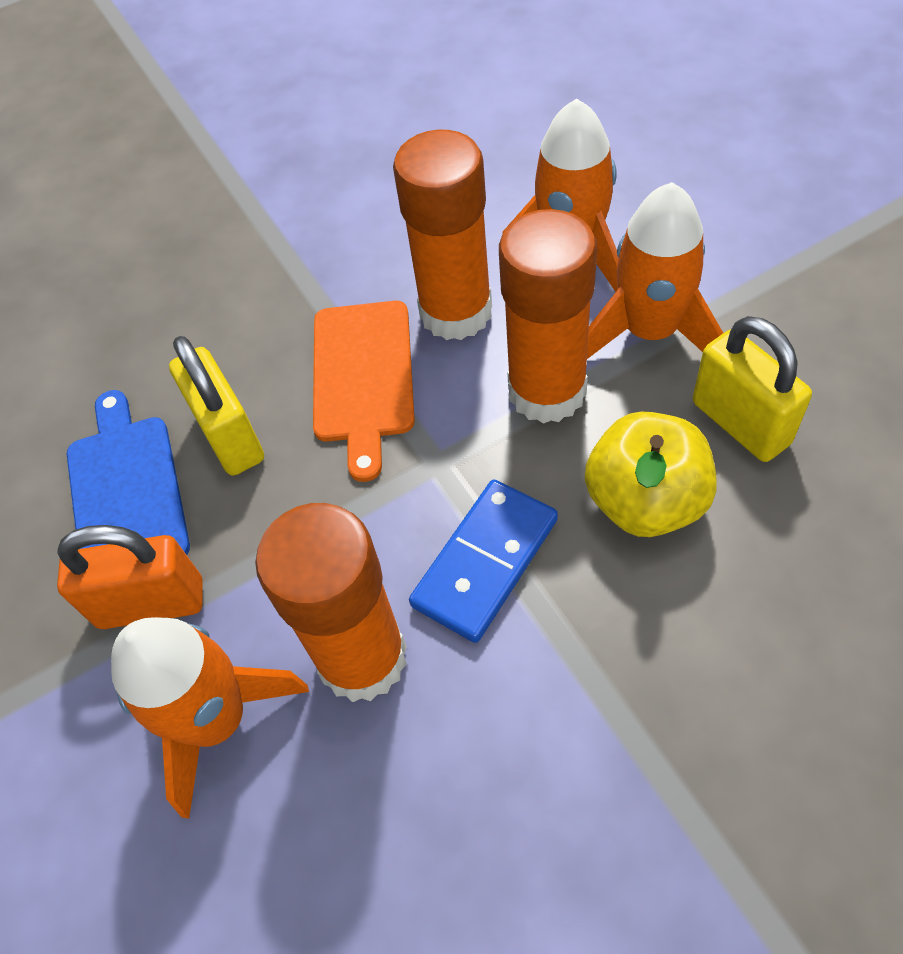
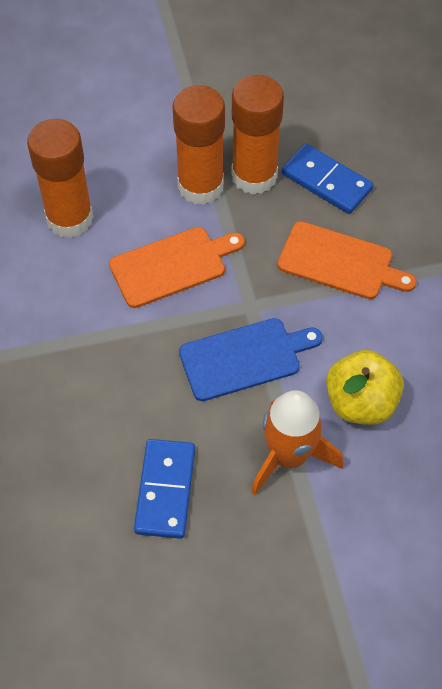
blue domino: [409,479,558,643] = 1 -> [134,439,195,539] [282,144,374,214] = 2
orange cutting board: [313,301,415,482] = 1 -> [109,227,245,308] [277,221,417,299] = 2
orange padlock: [57,525,203,629] = 1 -> none = 0
orange rocket: [111,617,309,819] [502,98,619,292] [587,182,723,359] = 3 -> [251,390,343,495] = 1
yellow padlock: [169,336,264,476] [693,316,812,462] = 2 -> none = 0

